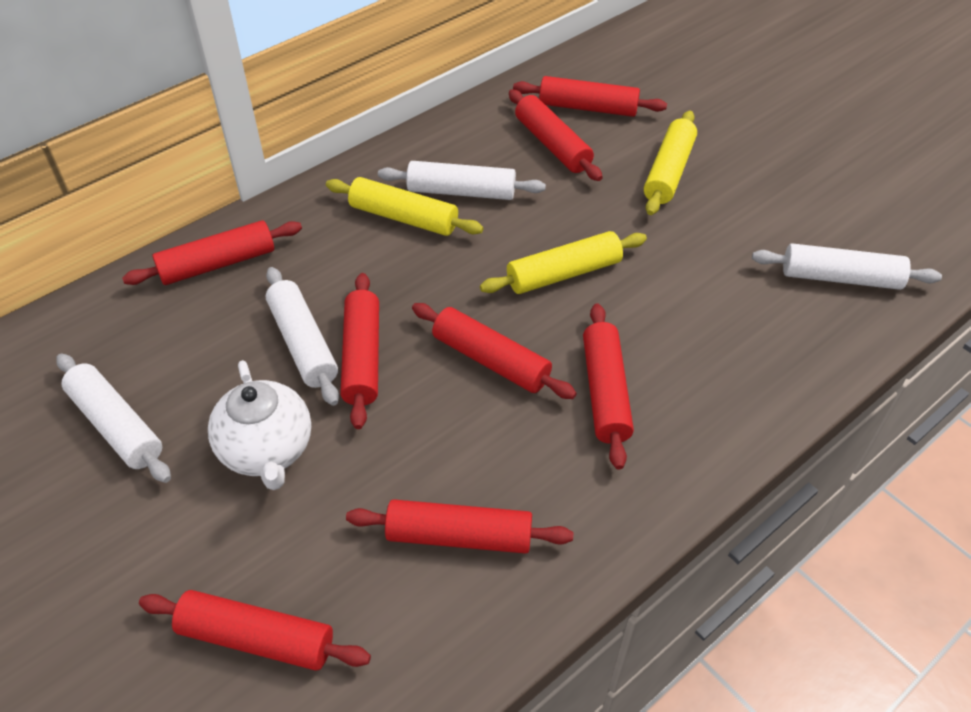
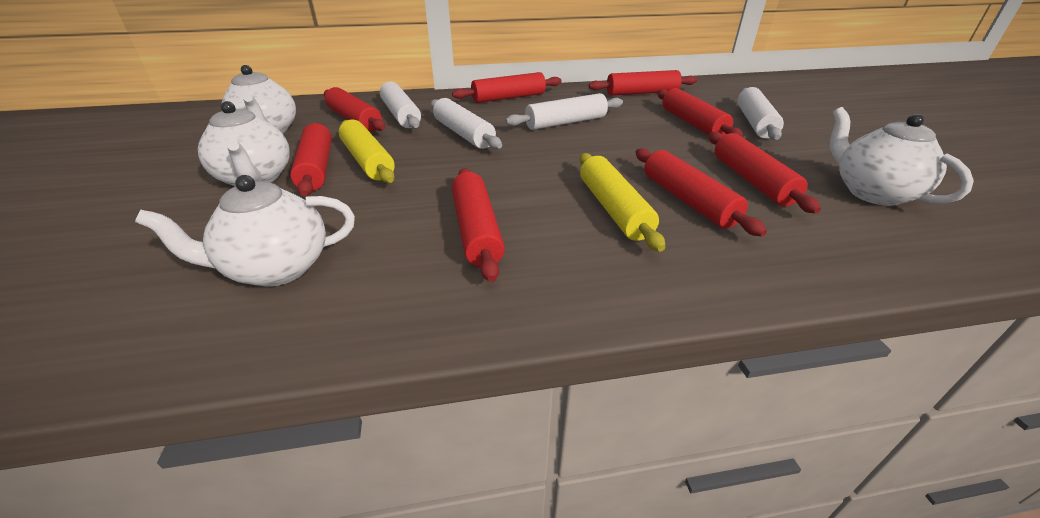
white teapot: [208,360,311,490] = 1 -> [135,175,355,286] [198,101,290,186] [221,65,296,134] [830,107,974,206] = 4
yellow rolling pin: [326,177,484,236] [480,231,647,294] [644,110,697,215] = 3 -> [339,120,395,183] [579,153,665,252] = 2

